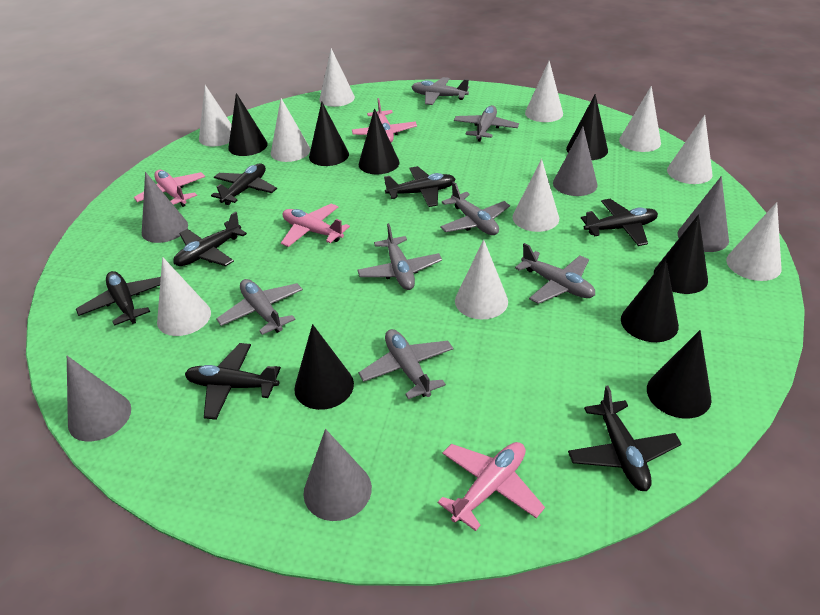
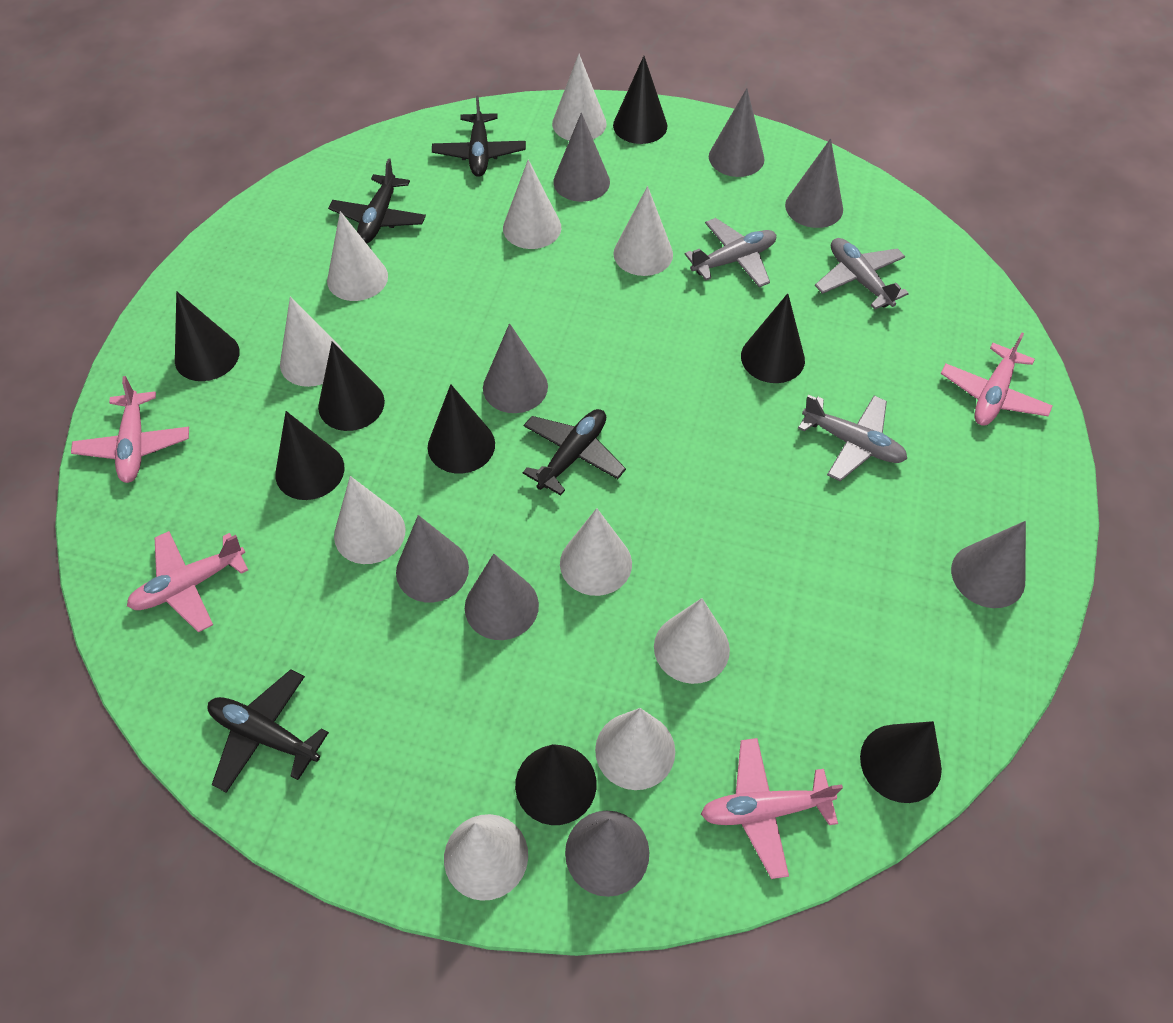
black plane: [76,271,161,326] [173,212,247,266] [185,343,281,420] [211,164,277,205] [384,166,456,207] [568,386,681,491] [581,199,658,246] = 7 -> [207,669,329,793] [328,158,426,244] [432,95,526,177] [523,409,626,496] = 4
grey cone: [67,356,131,441] [142,172,188,243] [303,429,372,521] [553,127,597,196] [678,176,729,252] = 5 -> [396,515,469,603] [465,554,539,640] [483,323,548,413] [553,112,610,202] [565,811,649,897] [709,88,764,177] [785,138,843,228] [951,521,1026,608] = 8
grey plane: [216,279,303,335] [357,223,442,290] [358,329,453,399] [412,77,469,105] [440,181,510,235] [454,105,519,142] [515,243,595,304] = 7 -> [685,218,776,287] [798,394,907,481] [815,238,909,310] = 3

